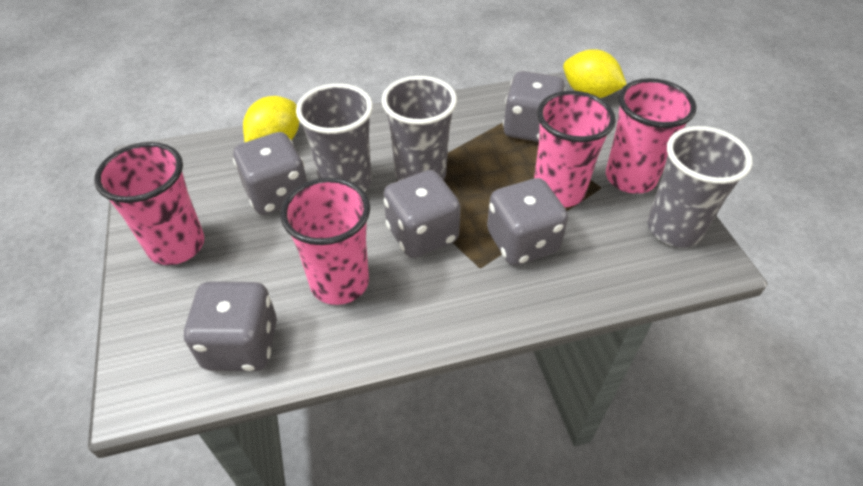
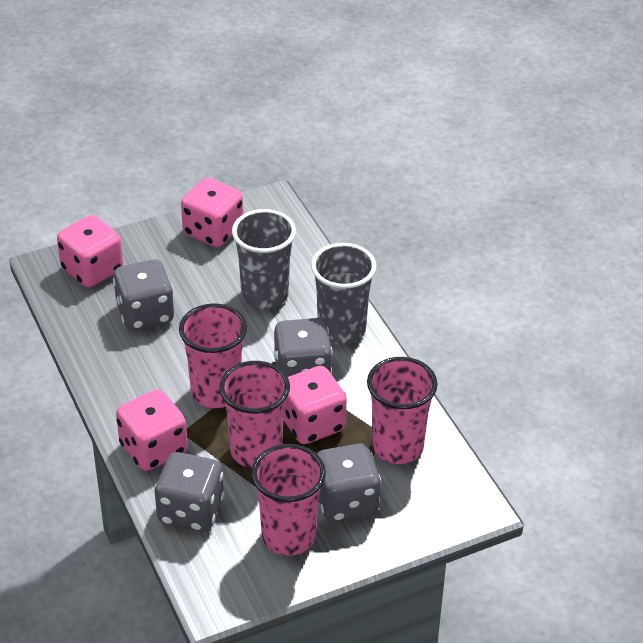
grey cup: [296,83,373,192] [381,76,457,181] [647,126,753,247] = 3 -> [232,209,296,309] [311,243,376,344] = 2
grey dice: [183,281,277,371] [233,132,308,215] [384,170,461,258] [487,178,568,265] [503,71,566,142] = 5 -> [113,259,174,330] [154,452,224,532] [274,318,333,377] [317,443,381,522] = 4
pink dice: none = 0 -> [57,215,123,287] [116,389,188,471] [181,178,243,247] [283,366,347,444] = 4
yellow lemon: [243,96,299,142] [563,49,626,98] = 2 -> none = 0

